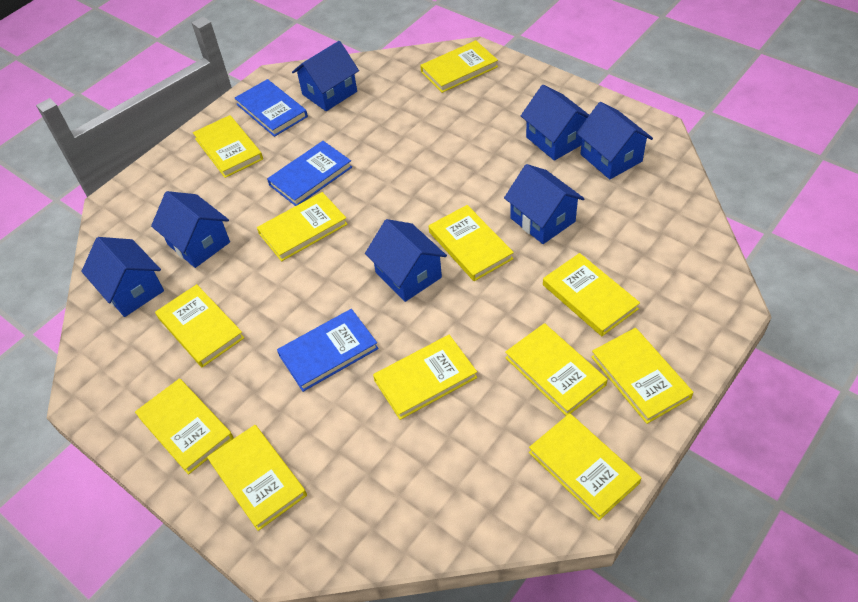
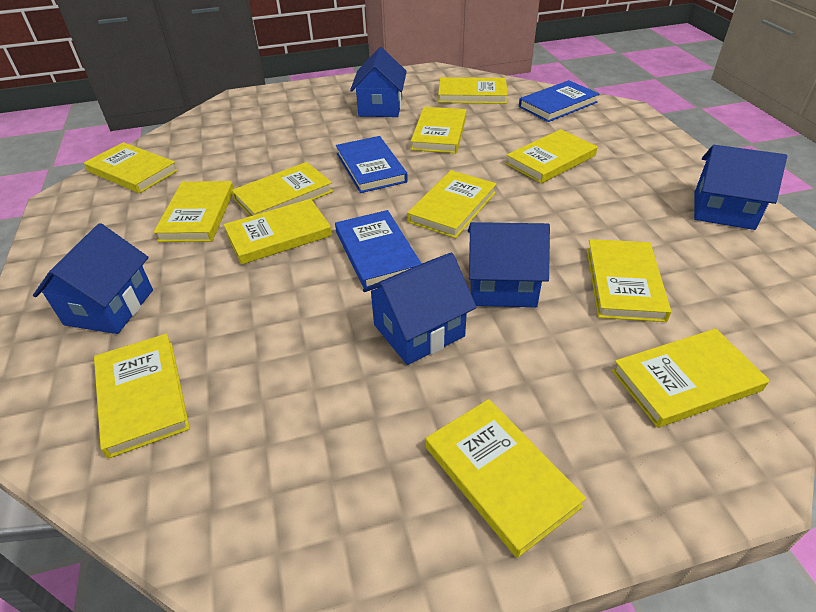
blue house: [81,237,164,317] [151,191,230,268] [292,41,359,111] [365,219,447,302] [504,164,584,244] [521,85,589,161] [576,102,653,179] = 7 -> [33,223,153,334] [350,47,407,117] [363,253,477,365] [468,222,550,307] [694,145,787,230] = 5

